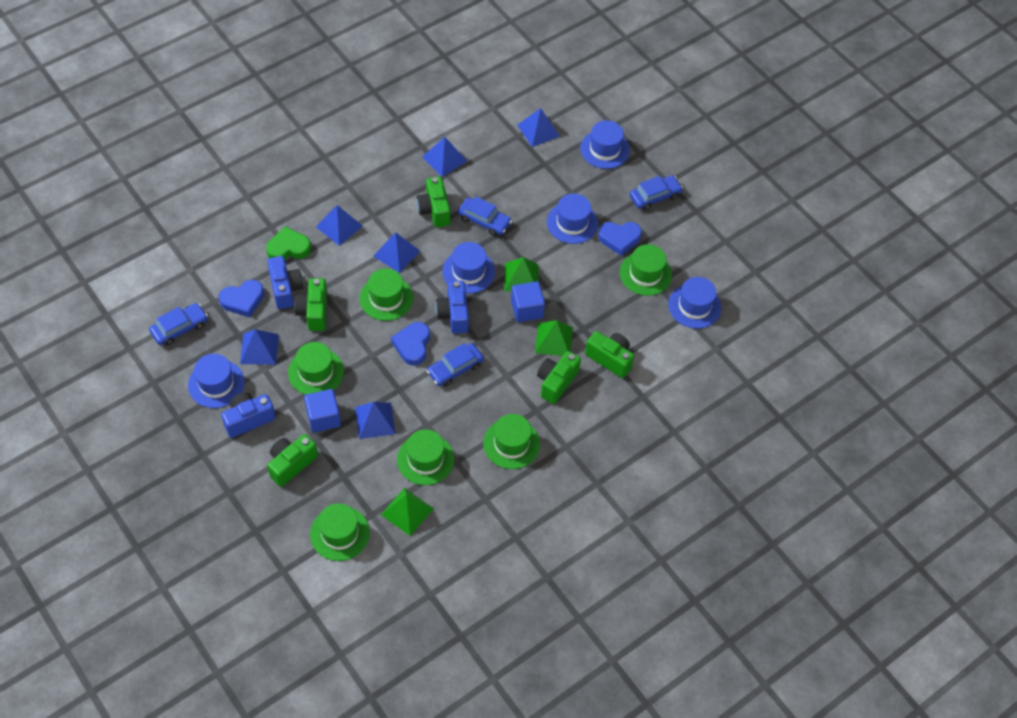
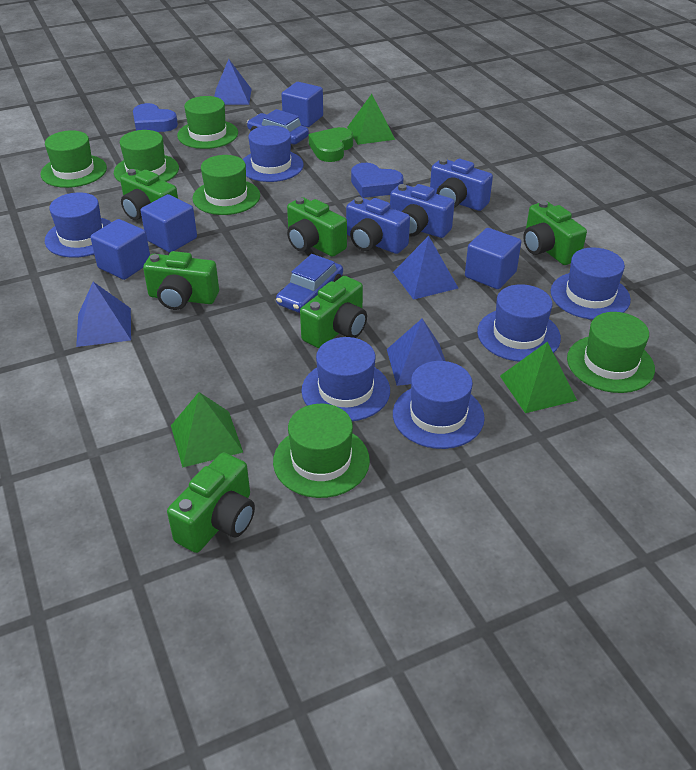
blue car: [149,303,208,346] [427,343,484,387] [458,196,512,236] [629,175,683,210] = 4 -> [247,109,309,144] [276,254,343,313] = 2
blue cube: [304,389,341,433] [511,281,545,322] = 2 -> [90,219,150,280] [141,194,197,253] [281,82,323,127] [465,228,521,289] = 4
blue hat: [188,354,245,408] [442,242,495,293] [547,193,598,244] [580,120,630,169] [668,277,721,329] = 5 -> [45,192,112,258] [243,125,304,182] [301,337,390,421] [393,361,485,449] [477,284,561,362] [551,247,631,320] = 6
blue heart: [219,280,264,317] [391,322,430,365] [598,222,642,256] = 3 -> [133,103,178,132] [351,163,403,198] = 2
blue pyramid: [240,329,279,365] [316,205,363,246] [355,402,396,439] [373,232,420,273] [422,137,467,177] [518,108,560,147] = 6 -> [76,282,131,347] [214,59,252,105] [387,319,445,386] [393,236,458,300] = 4
green camera: [267,434,318,487] [294,278,327,331] [416,177,450,227] [537,351,581,404] [585,331,635,378] = 5 -> [120,169,178,220] [143,251,219,310] [167,453,255,553] [287,197,347,257] [300,276,367,348] [523,201,587,265] = 6

